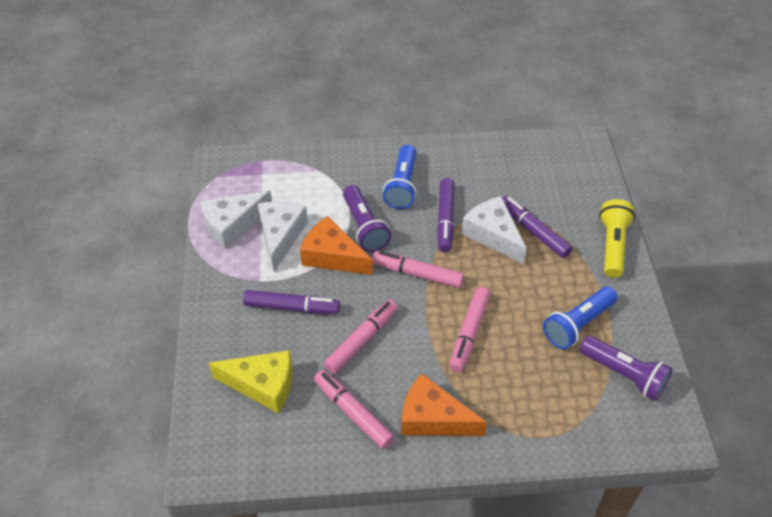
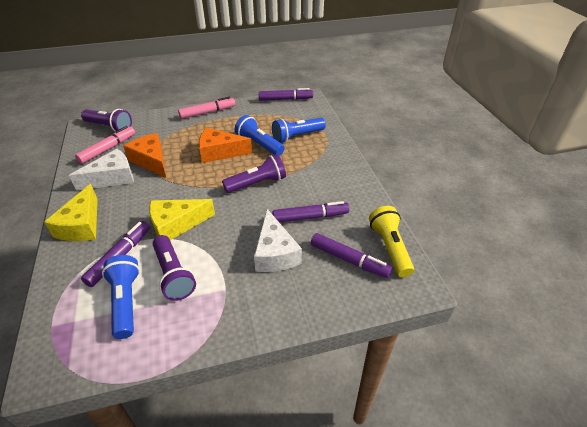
blue flashlight: [383,145,417,209] [543,287,618,349] = 2 -> [102,255,140,339] [235,115,285,156] [272,118,326,143] = 3
pink marker: [314,370,395,449] [324,299,398,374] [372,251,464,288] [450,287,490,372] = 4 -> [75,126,135,164] [178,97,235,119] = 2
purple flashlight: [343,185,391,252] [579,335,673,401] = 2 -> [81,109,132,131] [153,235,196,301] [222,154,286,193] = 3
purple marker: [243,290,340,314] [437,178,455,252] [502,196,573,258] = 3 -> [81,221,150,287] [259,88,313,101] [272,201,349,222] [311,233,392,278] = 4
white cheese: [200,190,272,249] [257,201,308,272] [461,196,527,264] = 3 -> [69,149,134,191] [254,209,302,272] = 2
yellow cheese: [209,350,292,413] = 1 -> [44,184,98,241] [149,199,215,240] = 2

